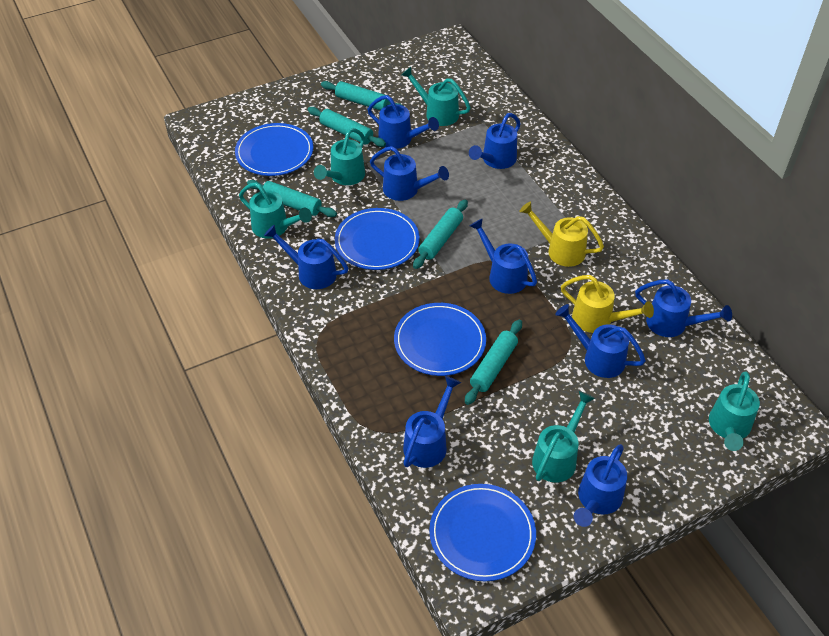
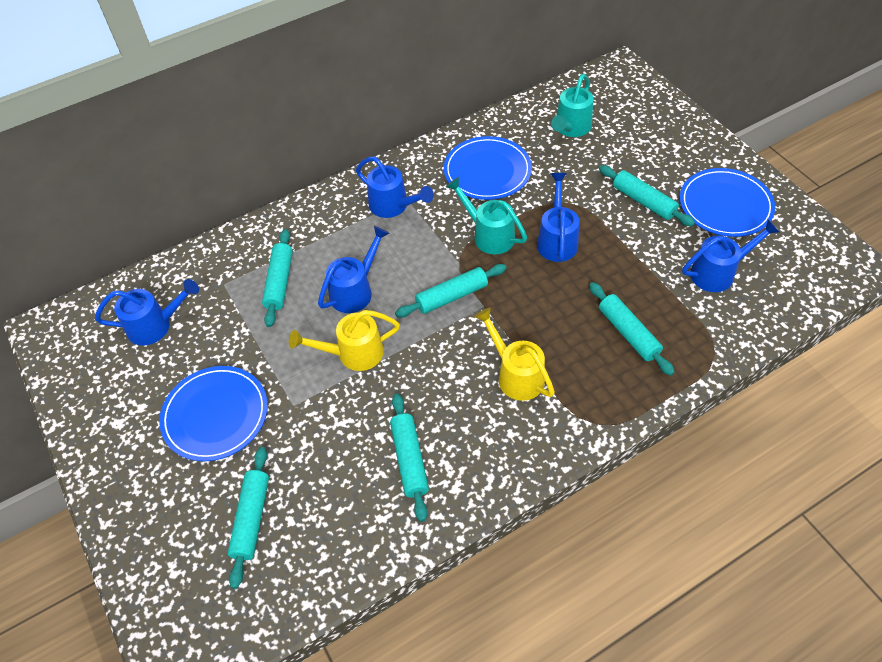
blue plate: [235,123,313,176] [335,208,420,270] [394,303,486,376] [429,484,536,581] = 4 -> [159,366,268,461] [444,136,532,200] [680,168,775,237] = 3
blue watering can: [264,225,349,289] [367,95,439,149] [370,146,449,201] [403,376,461,468] [469,113,521,169] [470,218,537,294] [555,304,646,378] [574,444,627,527] [635,279,732,337] = 9 -> [95,279,199,346] [318,226,390,313] [356,157,434,218] [537,173,579,262] [682,219,779,292] = 5
turquoise rolling pin: [247,180,337,217] [308,107,386,147] [321,81,403,110] [413,199,468,269] [465,320,522,405] = 5 -> [228,447,269,589] [262,229,293,327] [390,394,429,522] [395,264,506,318] [589,282,675,376] [599,165,695,226] = 6
turquoise watering can: [239,182,312,239] [314,128,365,185] [401,67,471,126] [532,391,595,482] [709,372,760,451] = 5 -> [446,177,527,254] [551,74,593,137] = 2

